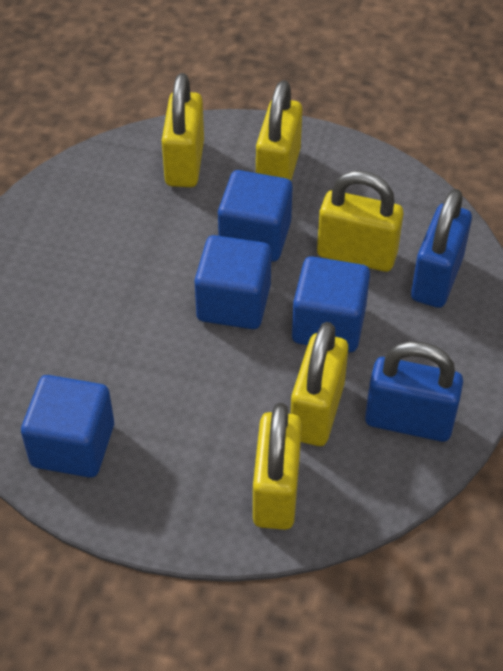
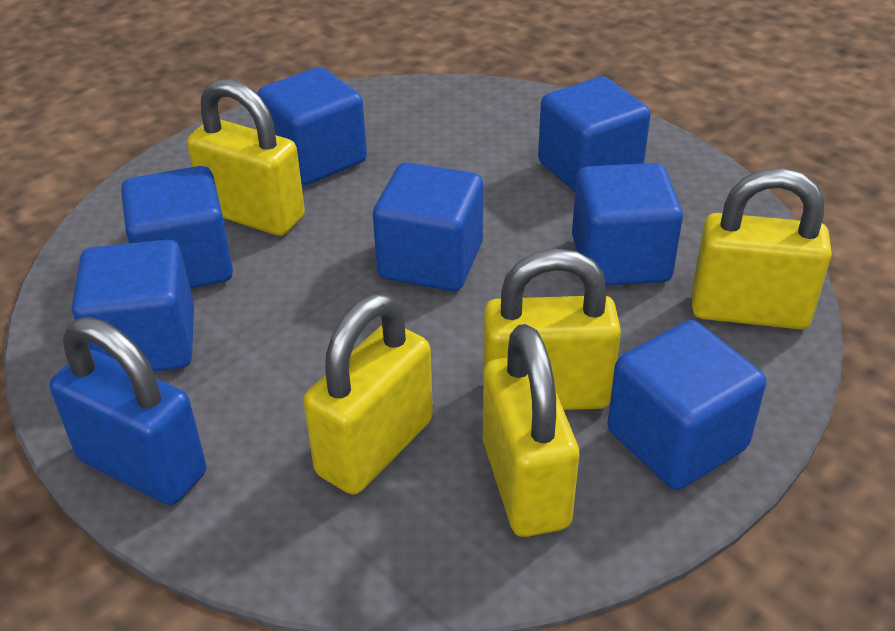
blue cube: [21,375,114,478] [194,235,271,329] [218,170,293,262] [292,256,370,352] = 4 -> [72,240,194,372] [121,166,233,289] [257,67,367,185] [373,162,483,291] [538,77,651,192] [572,163,683,285] [607,320,766,490] = 7
blue padlock: [365,341,463,442] [411,189,472,308] = 2 -> [49,317,206,505] = 1

